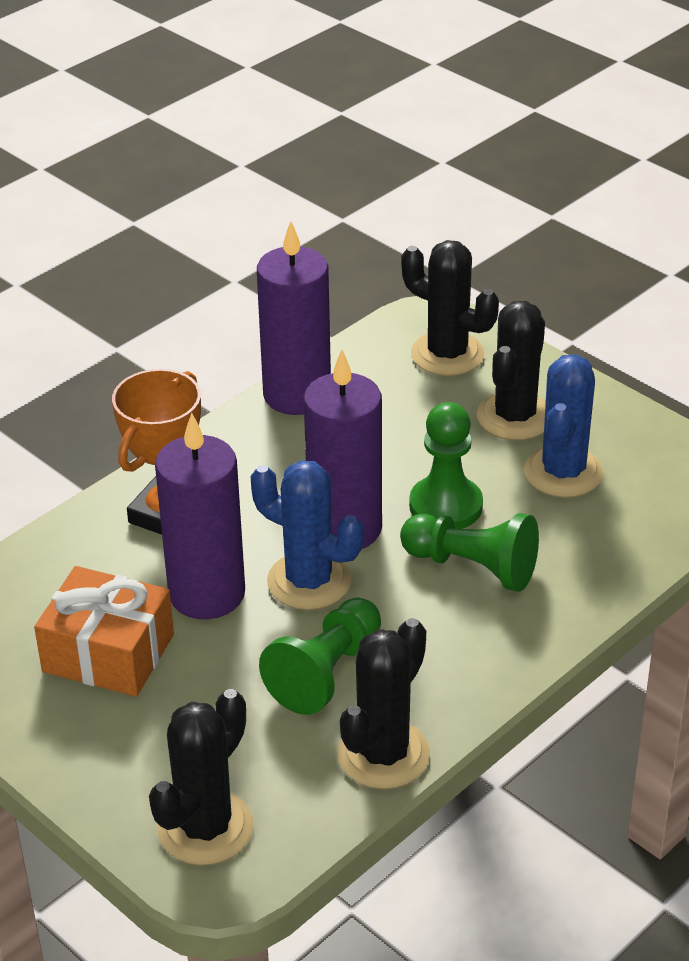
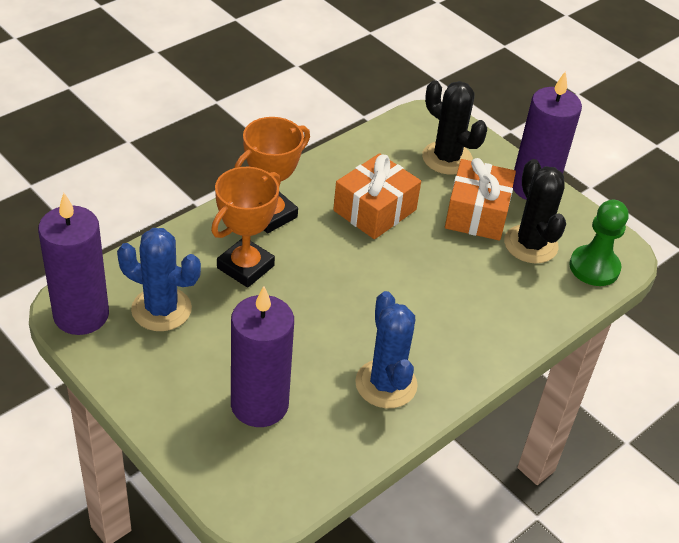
black cactus: [149,689,254,865] [337,618,430,789] [401,240,499,376] [477,301,546,440] = 4 -> [422,80,487,175] [504,159,566,263] = 2
green pawn: [259,598,381,715] [400,513,539,591] [409,402,483,529] = 3 -> [569,200,629,286] = 1
orange gift: [34,566,174,697] = 1 -> [333,153,421,239] [445,158,516,240] = 2
orange trophy: [112,369,201,535] = 1 -> [211,167,281,288] [234,117,310,233] = 2

